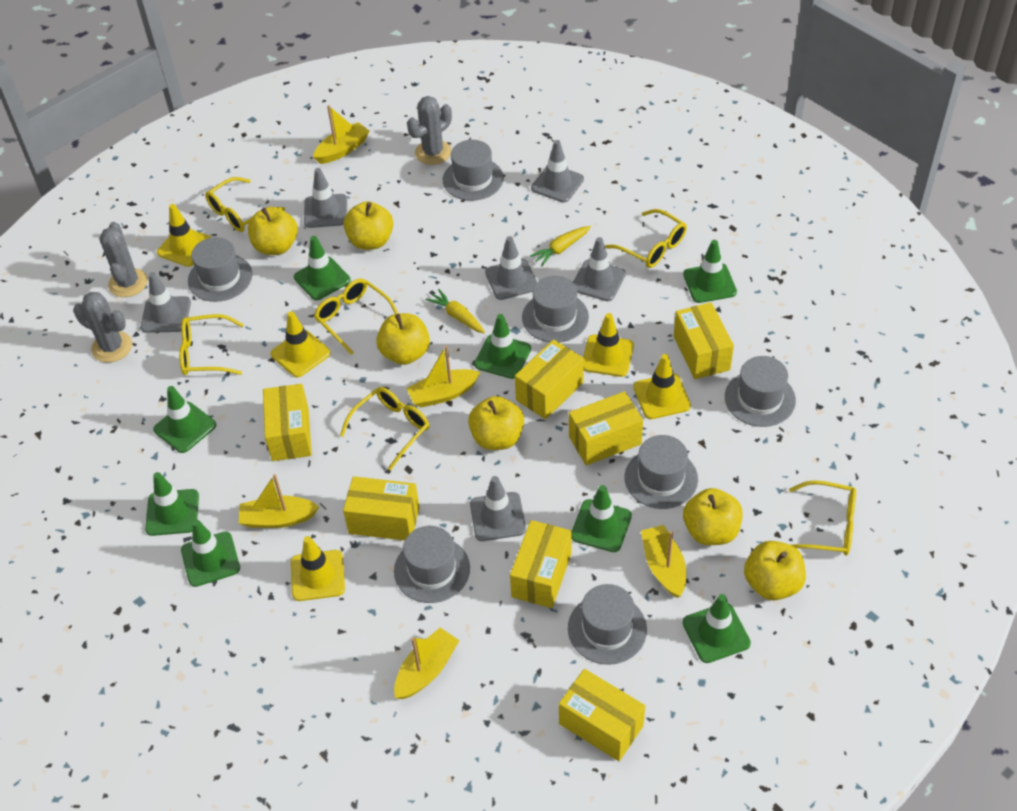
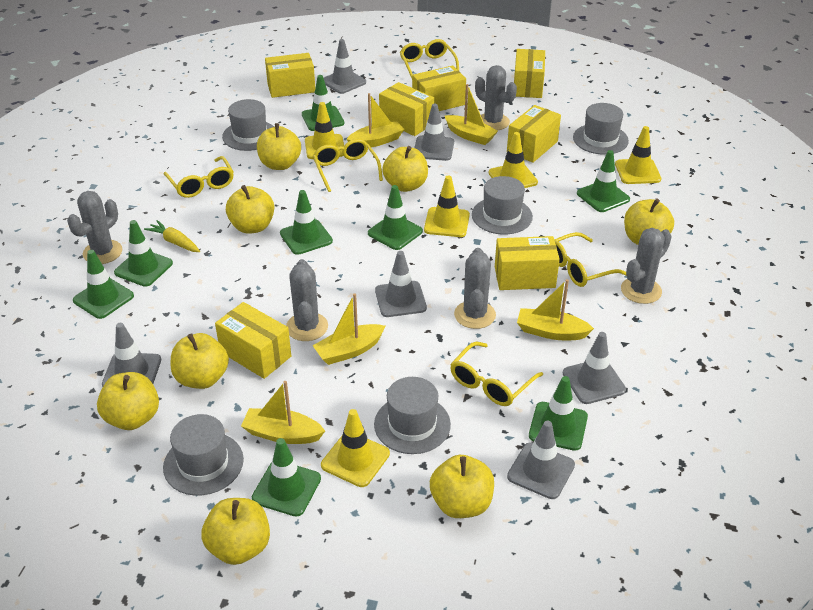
grey cactus: [73,292,132,363] [99,222,148,297] [407,96,452,165] = 3 -> [67,191,122,264] [286,259,328,341] [454,248,496,329] [475,65,517,130] [621,228,672,304] = 5
grey hat: [188,237,252,302] [394,526,470,603] [443,140,504,201] [522,276,589,342] [568,584,647,665] [624,435,698,509] [725,356,796,427] = 7 -> [163,414,244,496] [222,99,274,151] [374,377,451,454] [472,176,533,235] [573,103,629,155] = 5
yellow apple: [248,207,298,255] [344,201,393,250] [376,313,430,365] [468,396,524,450] [683,488,743,545] [744,541,806,600] = 6 -> [97,372,159,430] [171,333,229,389] [201,498,270,565] [226,185,274,234] [257,123,301,170] [382,146,428,192] [430,455,494,518] [624,198,674,245] = 8
yellow carrot: [426,289,485,333] [530,226,591,266] = 2 -> [144,220,200,252] = 1
yellow glasses: [179,314,244,375] [205,177,285,232] [314,278,399,355] [340,387,430,471] [605,209,687,268] [789,480,856,555] = 6 -> [164,156,234,198] [313,139,383,192] [400,39,459,78] [450,342,543,406] [554,232,627,287] = 5

